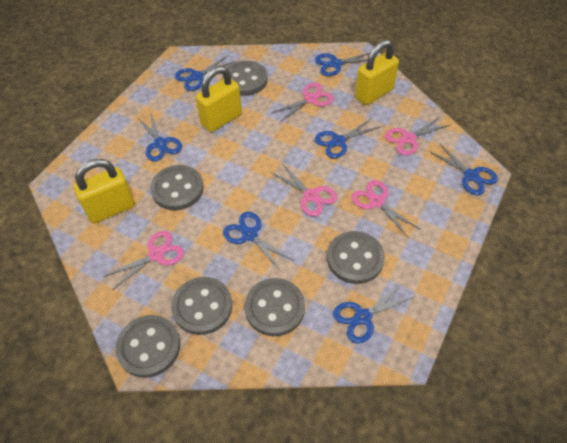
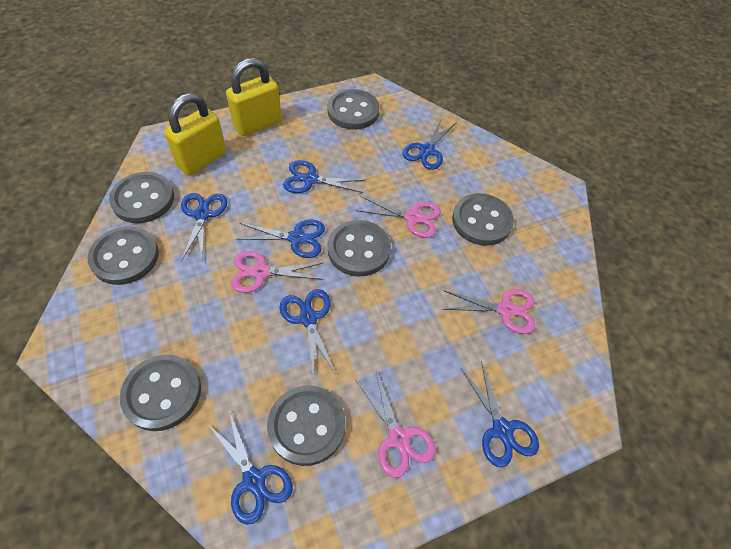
grey button: [115,315,180,378] [150,165,204,210] [171,277,232,335] [223,61,268,96] [245,278,305,336] [327,231,385,284] = 6 -> [88,226,159,285] [109,172,174,223] [120,355,201,431] [267,385,346,466] [327,89,380,130] [328,220,391,276] [452,193,514,246] = 7
pink scissors: [104,231,184,290] [271,83,334,122] [271,163,337,217] [351,180,420,238] [385,116,450,156] = 5 -> [231,251,323,293] [356,196,441,238] [356,371,436,478] [442,289,535,334] = 4
yellow padlock: [74,159,135,223] [196,66,242,132] [355,40,399,105] = 3 -> [164,93,226,175] [226,58,282,136] = 2

